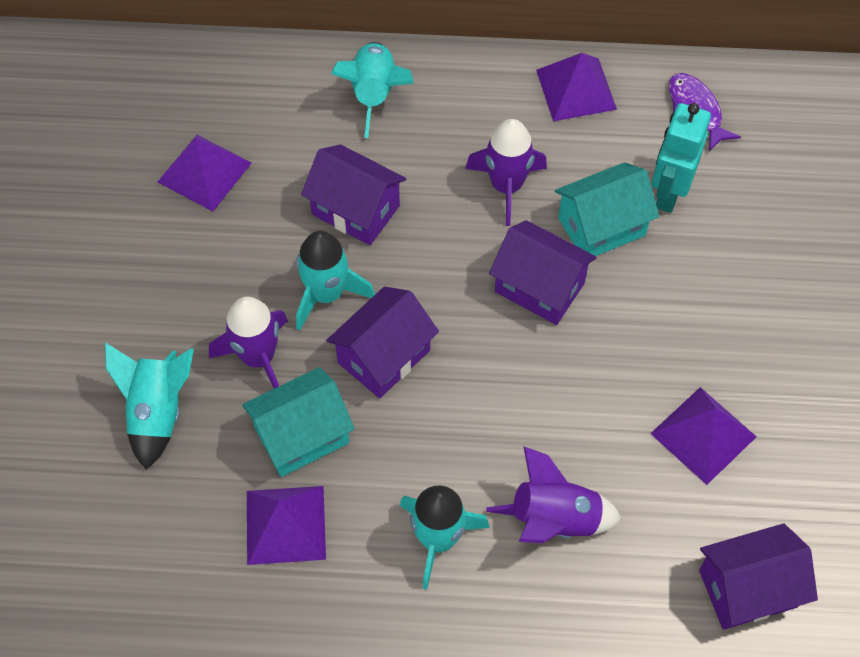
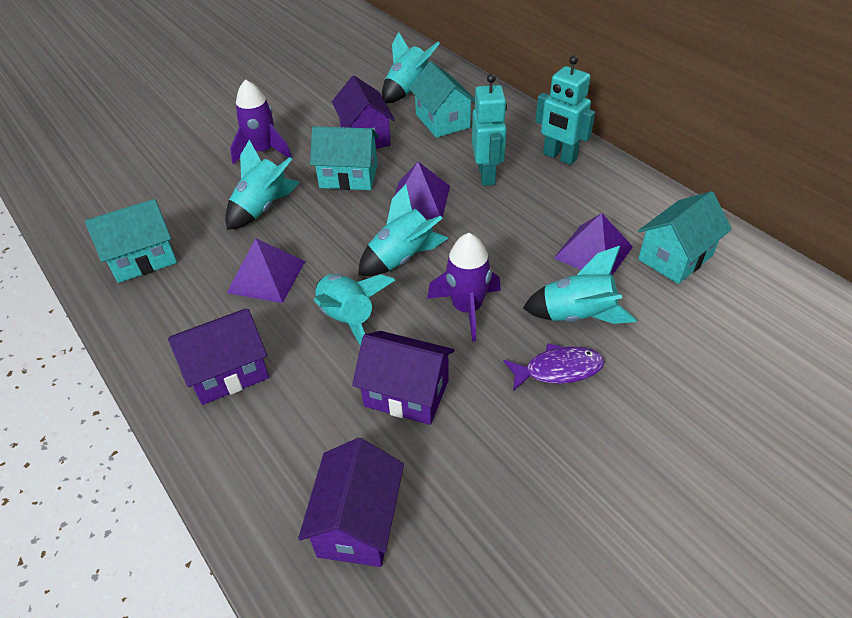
purple pyramid: [158,135,252,211] [247,486,326,565] [536,53,617,121] [650,387,757,485] = 4 -> [227,238,305,303] [388,162,450,220] [554,213,633,275] = 3
purple rocket: [209,297,288,389] [465,119,547,226] [486,446,622,543] = 3 -> [230,79,292,165] [427,233,501,342] = 2
turquoise house: [242,367,355,477] [555,162,659,256] = 2 -> [85,199,177,283] [310,126,379,190] [409,61,475,138] [638,191,732,284] = 4
turquoise robot: [652,103,711,213] = 1 -> [472,74,507,186] [535,55,595,165] = 2
turquoise rocket: [105,342,194,469] [296,231,375,331] [331,42,414,138] [399,485,490,590] = 4 -> [225,140,300,230] [314,274,395,346] [358,184,448,276] [382,32,440,103] [523,246,637,324] = 5

